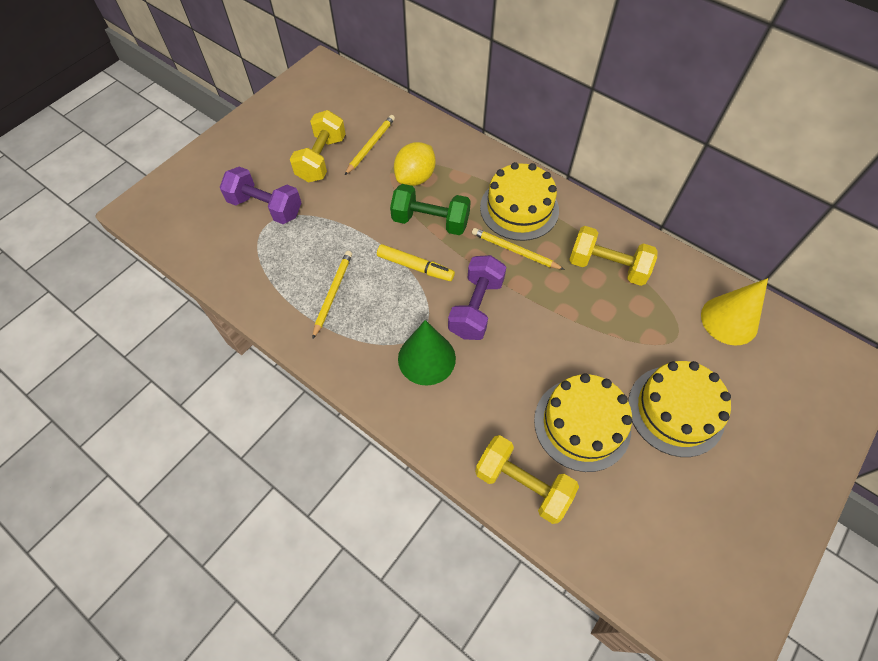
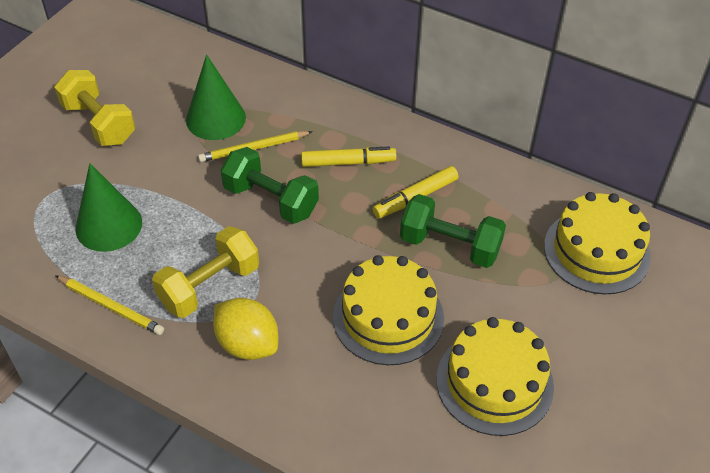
green cone: [398,320,456,385] = 1 -> [75,163,142,252] [186,55,246,140] = 2
green dumbbell: [390,184,471,235] = 1 -> [221,147,319,224] [400,194,506,268] = 2
purple dumbbell: [220,166,301,224] [448,255,506,340] = 2 -> none = 0
yellow cone: [701,278,768,345] = 1 -> none = 0
yellow dumbbell: [290,110,346,182] [475,435,579,524] [569,226,657,286] = 3 -> [54,70,135,146] [152,226,259,318] = 2
yellow marker: [377,244,455,281] = 1 -> [301,146,396,167] [373,166,458,218] = 2
yellow pencil: [312,251,352,339] [345,115,395,175] [472,228,565,270] = 3 -> [55,275,164,335] [198,131,313,162] = 2

